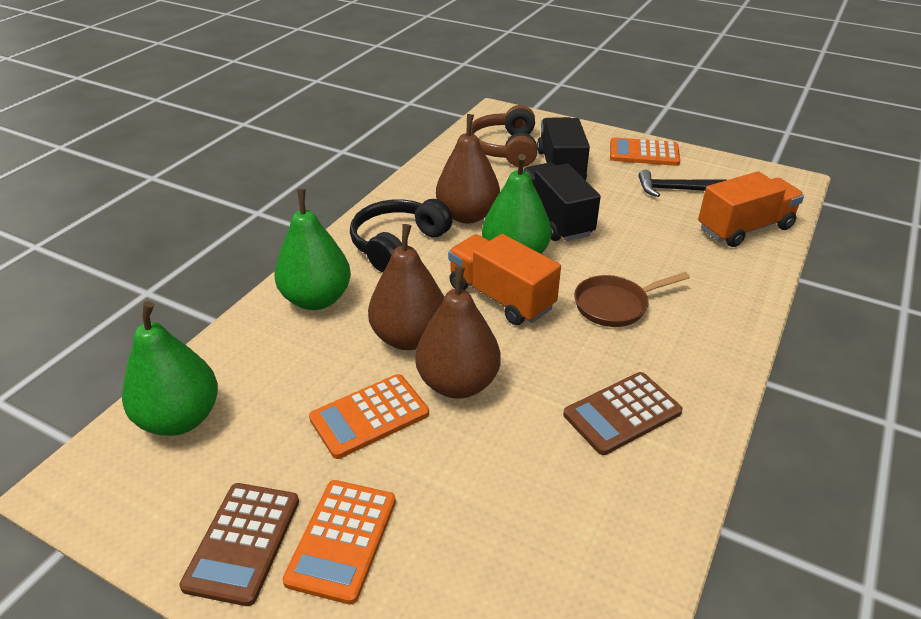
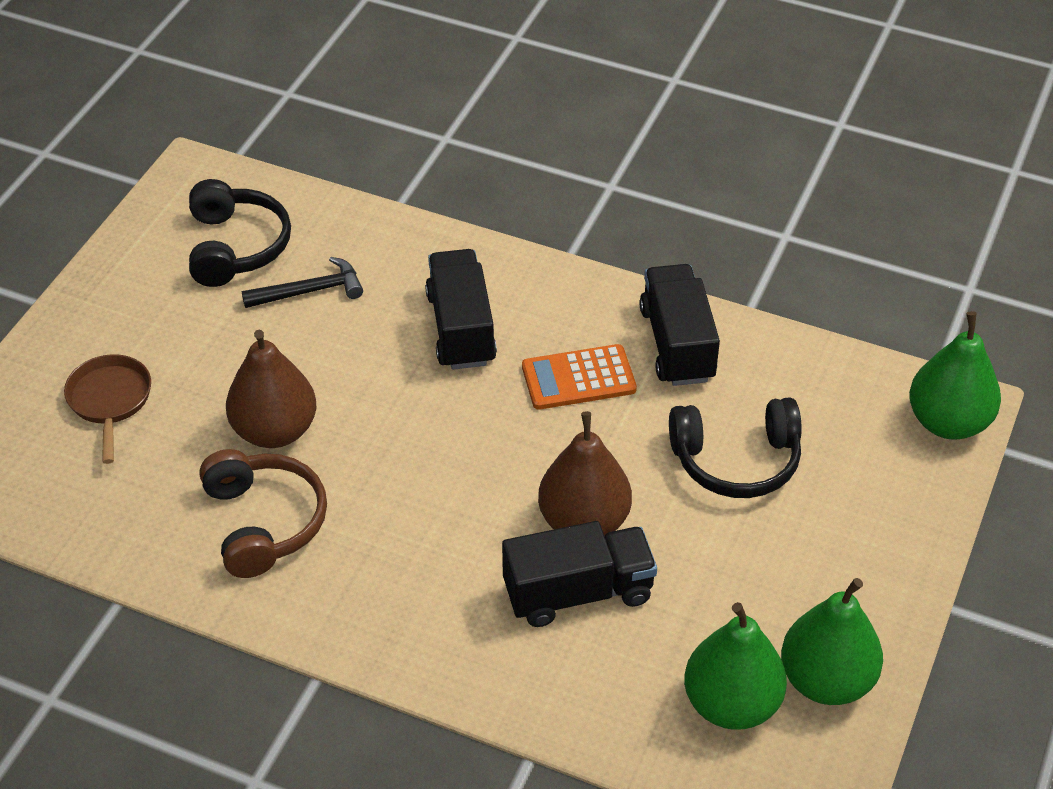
black headphones: [350,199,453,272] = 1 -> [189,179,291,287] [669,398,802,498] = 2
black truck: [523,162,601,241] [537,117,590,180] = 2 -> [425,249,497,370] [502,521,657,627] [640,264,720,386] = 3
brown calculator: [179,483,299,606] [563,372,682,455] = 2 -> none = 0
brown pear: [368,224,444,350] [415,266,501,399] [436,114,500,224] = 3 -> [226,330,316,448] [538,411,632,536] = 2
orange calculator: [282,480,396,605] [309,374,429,459] [610,137,680,166] = 3 -> [522,344,637,410] = 1
orange truck: [448,234,561,325] [698,171,804,247] = 2 -> none = 0

